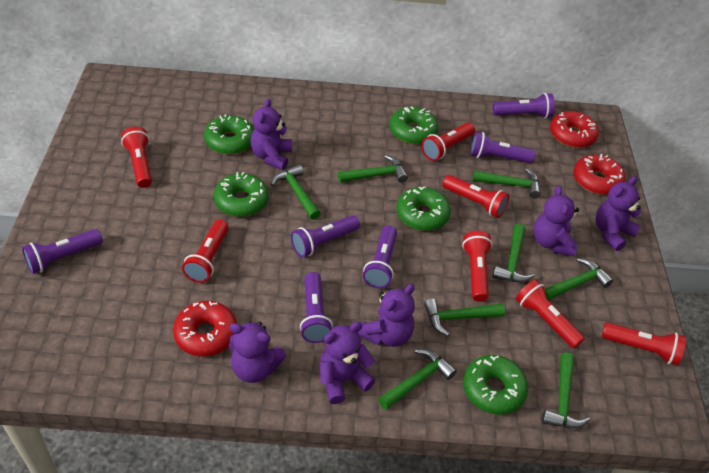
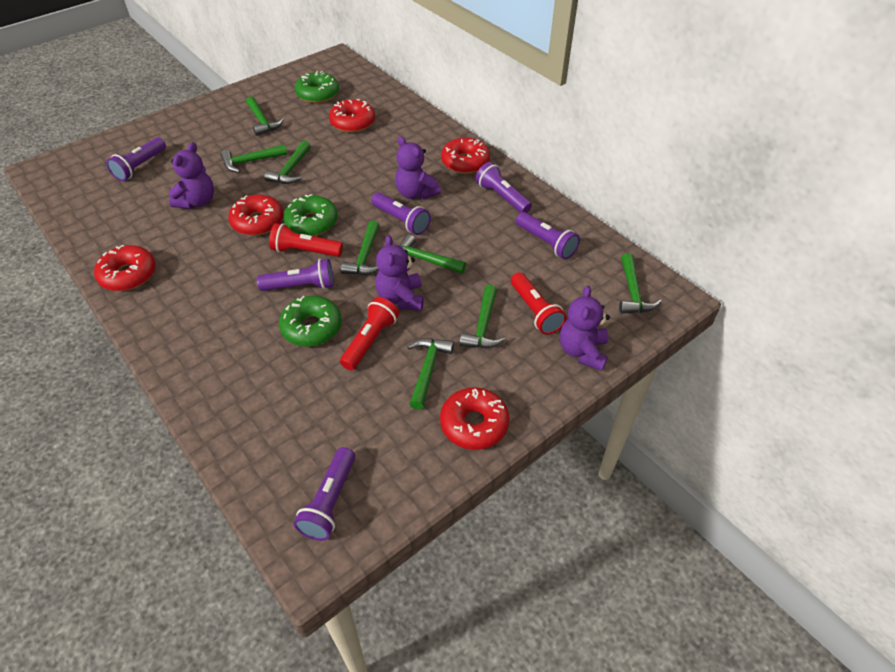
green donut: [204,114,254,155] [214,172,269,217] [389,106,438,144] [396,186,451,231] [463,355,528,415] = 5 -> [279,296,342,347] [283,194,338,236] [295,71,339,103] = 3
purple teddy bear: [229,321,286,383] [250,98,292,170] [320,322,375,404] [358,284,415,347] [533,186,579,256] [595,176,641,251] = 6 -> [169,142,214,209] [375,235,424,311] [395,136,441,199] [560,286,610,371] = 4
red donut: [173,301,237,356] [550,111,599,148] [573,154,625,195] = 3 -> [94,245,156,291] [228,194,283,236] [329,99,375,133] [440,388,509,450] [441,137,490,174] = 5
red flashlight: [121,127,152,188] [182,219,229,283] [421,122,475,161] [442,175,509,218] [462,231,492,302] [516,280,585,348] [602,322,686,365] = 7 -> [269,223,343,257] [340,297,399,370] [511,272,566,335] = 3

